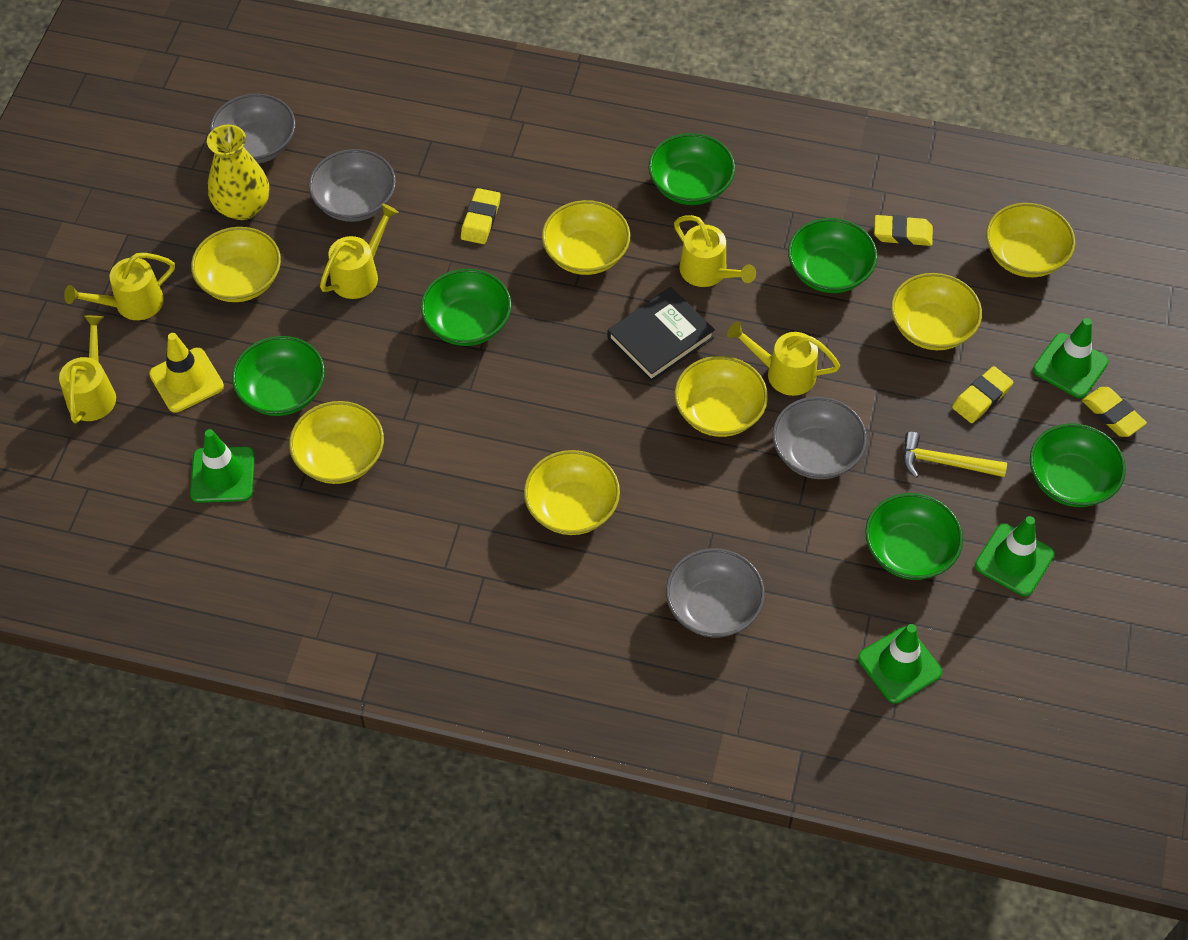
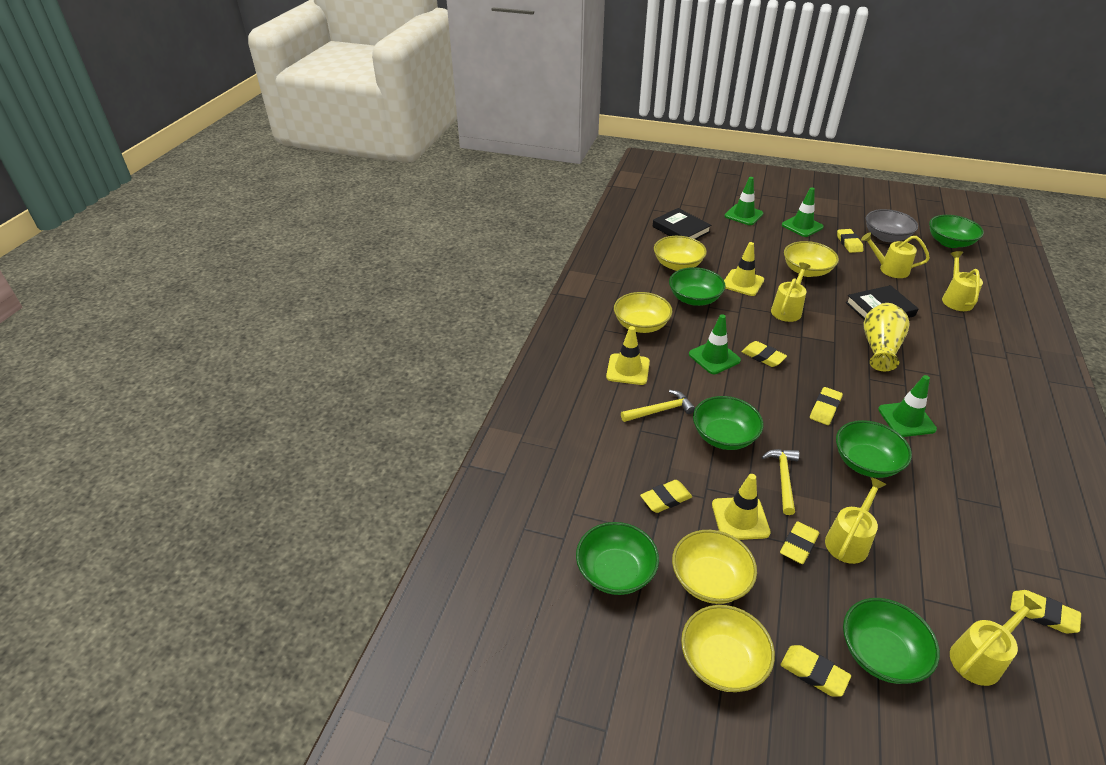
black book: [607,287,715,382] = 1 -> [652,208,711,239] [846,285,919,320] = 2
grey bowl: [210,94,295,164] [309,149,396,222] [666,548,765,637] [773,397,867,479] = 4 -> [866,209,918,242] = 1
yellow bowl: [191,227,281,302] [289,401,384,484] [524,450,620,535] [542,200,630,275] [675,356,768,437] [891,273,982,350] [986,203,1076,277] = 7 -> [614,292,672,333] [654,236,707,271] [672,530,757,604] [681,605,775,692] [784,241,839,277] = 5
yellow eraser: [461,188,501,244] [874,215,933,246] [952,366,1013,423] [1082,387,1147,437] = 4 -> [640,480,692,513] [741,341,787,367] [780,521,819,564] [781,645,851,697] [810,387,843,425] [837,229,863,253] [1010,590,1081,633] = 7
yellow hammer: [903,432,1007,478] = 1 -> [621,390,695,422] [762,449,799,515] = 2
yellow traffic cone: [149,333,224,413] = 1 -> [606,326,650,385] [712,474,771,540] [724,242,764,296] = 3

